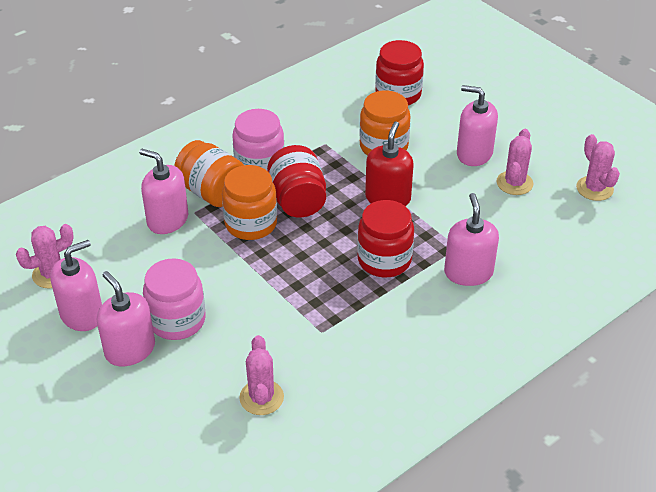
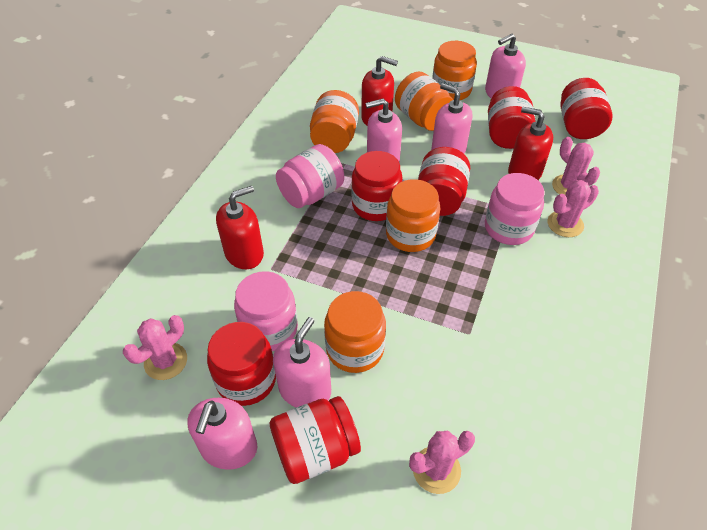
orange jar: [174,140,244,207] [222,165,277,240] [359,90,410,156] = 3 -> [310,90,359,153] [324,291,386,373] [386,179,440,252] [395,71,453,131] [432,41,477,101] = 5
pink jar: [143,258,206,340] [232,109,284,170] = 2 -> [234,271,298,351] [276,144,344,208] [485,173,545,245] = 3
red jar: [267,145,326,218] [357,200,414,277] [375,40,424,105] = 3 -> [207,322,276,406] [270,396,361,484] [351,151,403,221] [418,147,470,216] [488,86,536,149] [560,78,613,139] = 6
red soap dispenser: [365,121,414,206] = 1 -> [216,186,264,269] [361,56,398,126] [508,107,553,180] = 3

